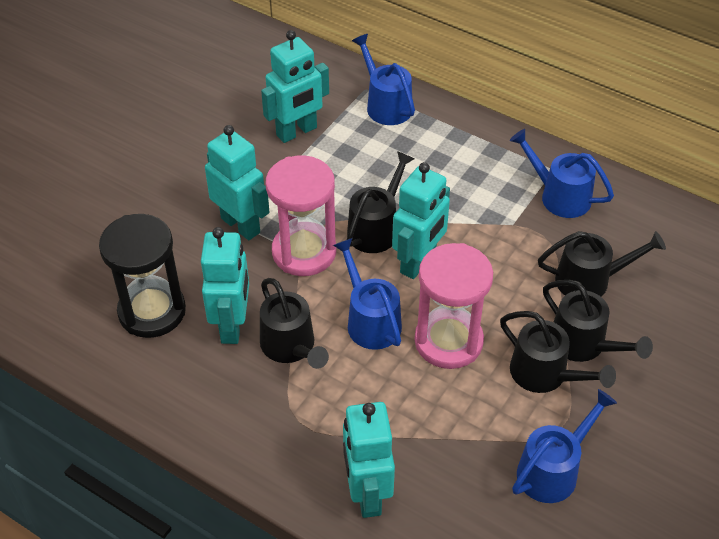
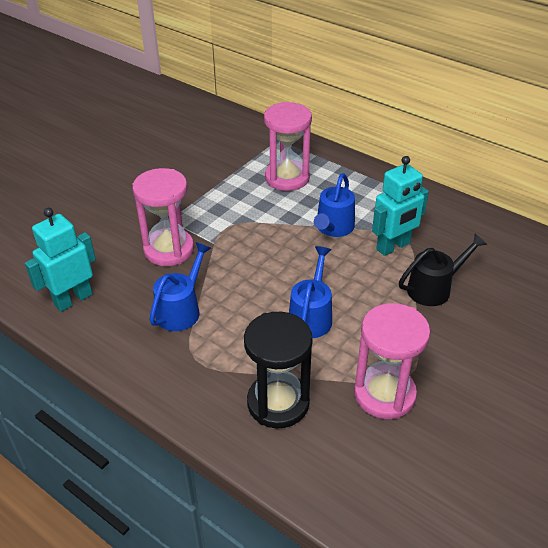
black watering can: [260,278,329,369] [347,151,415,253] [500,311,616,393] [538,231,666,297] [543,280,653,362] = 5 -> [399,233,487,306] = 1
blue watering can: [333,238,402,350] [352,34,415,125] [510,129,614,218] [512,389,617,503] = 4 -> [150,242,211,331] [289,246,332,338] [314,173,355,237] = 3
pink hourglass: [266,155,336,276] [415,243,493,369] = 2 -> [132,168,194,266] [264,102,312,191] [354,303,430,419] = 3
turquoise robot: [201,227,249,344] [205,125,269,240] [261,30,329,143] [343,402,395,518] [392,162,450,279] = 5 -> [25,208,96,312] [372,156,429,256] = 2

